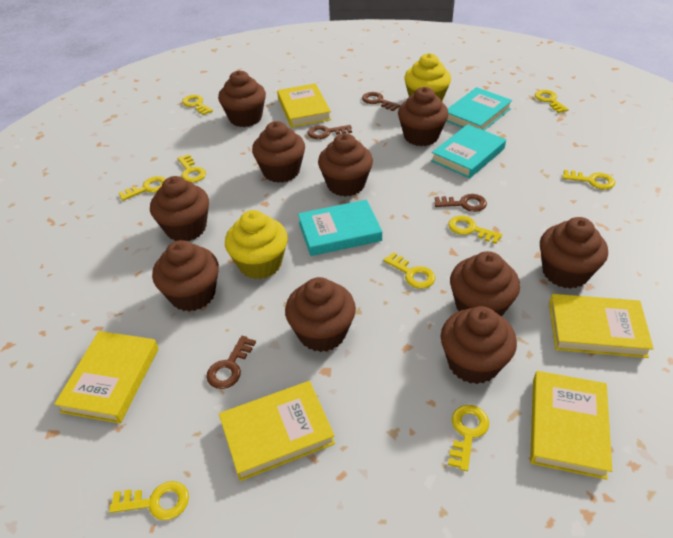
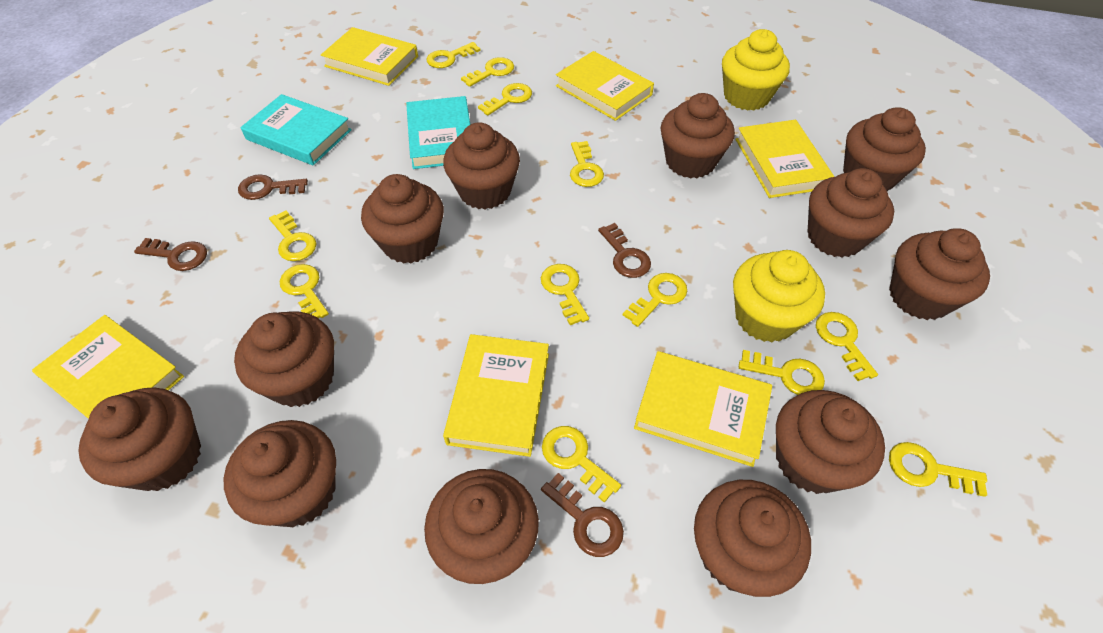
brown cupcake: [150,176,209,241] [152,240,219,311] [218,70,266,127] [252,121,305,183] [285,277,356,352] [318,133,373,197] [398,87,449,146] [441,306,517,384] [450,251,520,317] [540,217,608,289] = 10 -> [78,388,201,491] [223,420,336,527] [234,311,334,407] [361,174,444,264] [424,469,539,584] [443,122,520,209] [661,93,735,179] [694,480,811,597] [776,390,885,494] [808,168,894,258] [843,107,926,191] [889,228,990,320] = 12
turquoise book: [298,200,382,256] [431,124,506,179] [446,87,512,130] = 3 -> [240,94,352,165] [406,96,470,169] = 2
yellow book: [54,331,159,424] [219,381,335,481] [277,83,331,128] [530,371,612,480] [549,294,654,358] = 5 -> [32,315,184,419] [321,27,418,86] [443,334,549,457] [556,51,654,121] [634,351,772,467] [735,120,835,198] = 6
yellow key: [109,481,189,520] [118,176,166,201] [177,154,206,183] [182,95,213,115] [383,252,435,289] [448,216,502,244] [448,405,489,471] [535,90,569,113] [562,170,615,190] = 9 -> [269,210,317,261] [280,264,329,318] [427,42,481,68] [461,57,514,87] [478,83,532,116] [541,264,589,325] [542,426,621,503] [570,141,604,187] [623,273,687,327] [739,350,825,395] [816,312,878,381] [889,442,987,497] = 12

